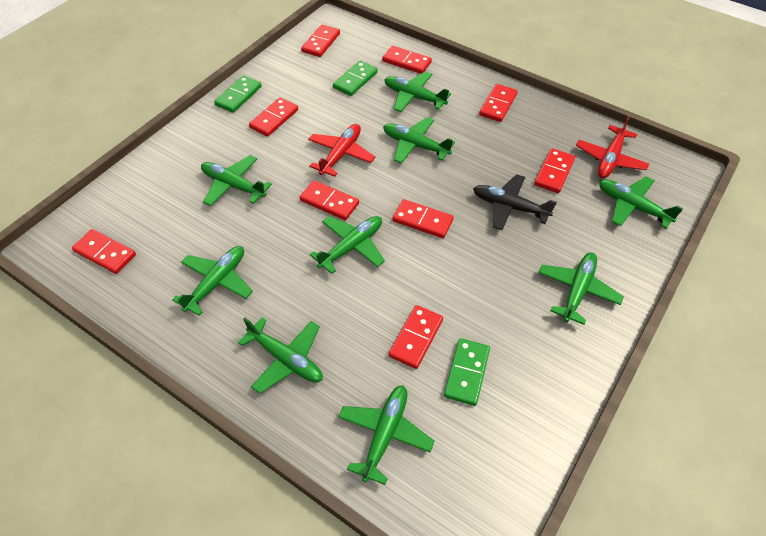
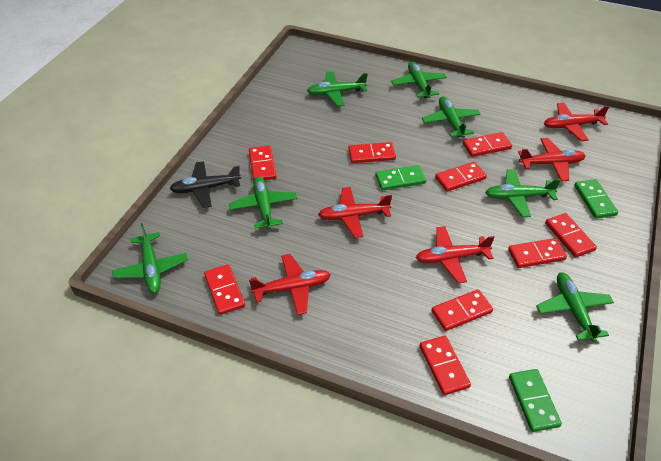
green plane: [172,246,253,316] [201,155,272,206] [238,317,323,394] [310,216,385,274] [338,385,434,485] [383,117,455,164] [384,71,451,112] [538,253,624,325] [599,176,683,229] = 9 -> [112,223,188,293] [229,176,297,230] [307,72,368,106] [391,61,447,99] [422,96,481,138] [485,169,561,217] [536,272,614,342] = 7
red plane: [308,124,375,177] [576,116,649,178] = 2 -> [249,254,331,315] [318,187,392,238] [416,226,495,283] [518,138,586,182] [544,102,609,141] = 5

